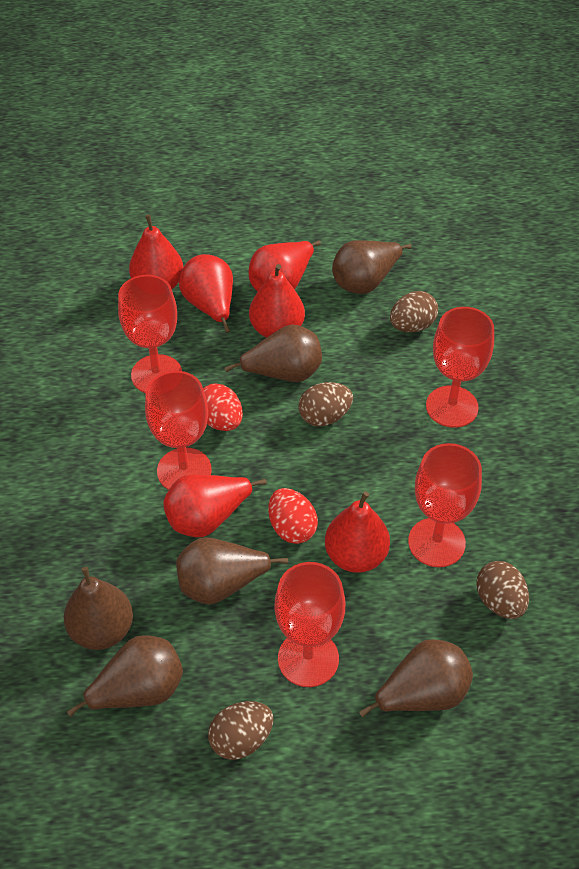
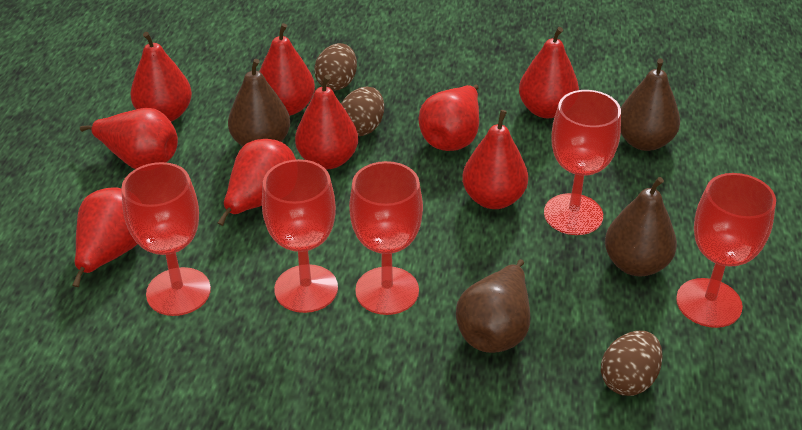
brown egg: [208,701,273,760] [298,382,353,427] [390,291,438,332] [477,561,529,619] = 4 -> [314,43,357,91] [341,87,384,136] [601,331,663,396] = 3
brown pear: [64,567,133,650] [67,635,183,716] [176,537,288,604] [224,324,322,382] [332,240,412,294] [359,639,473,717] = 6 -> [228,59,290,147] [456,259,530,353] [605,177,677,276] [621,58,680,151] = 4
red egg: [203,383,243,431] [268,488,318,544] = 2 -> none = 0
red pear: [129,215,183,289] [163,474,267,537] [179,254,233,333] [248,240,321,292] [249,264,305,338] [325,491,390,573] = 6 -> [72,187,137,287] [80,108,178,169] [130,32,192,122] [218,139,296,226] [259,23,315,116] [295,75,358,169] [419,85,479,151] [462,110,528,209] [519,27,579,118] = 9

